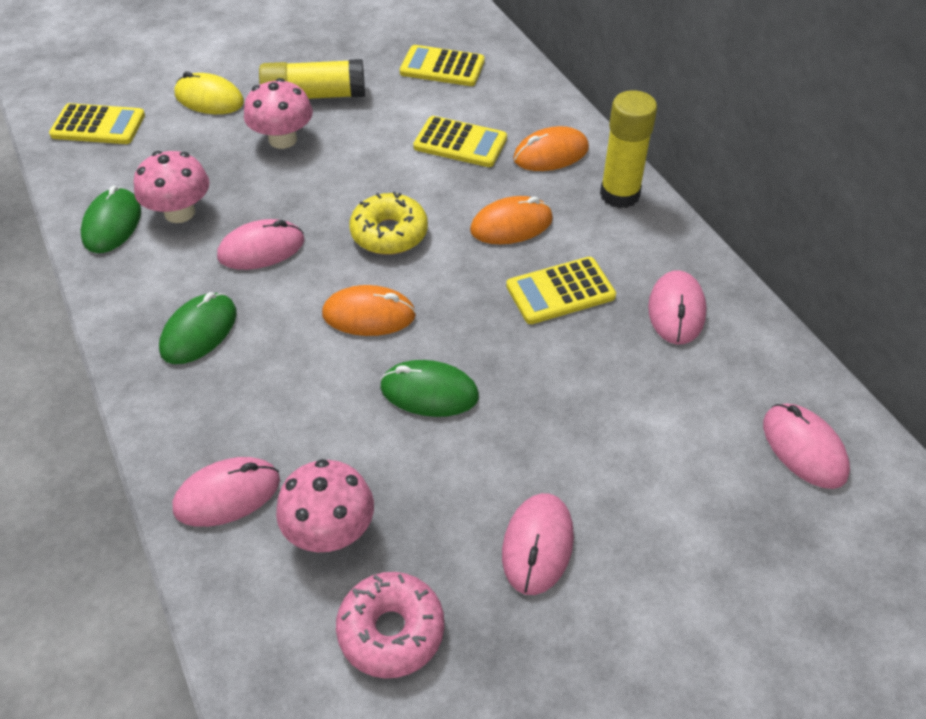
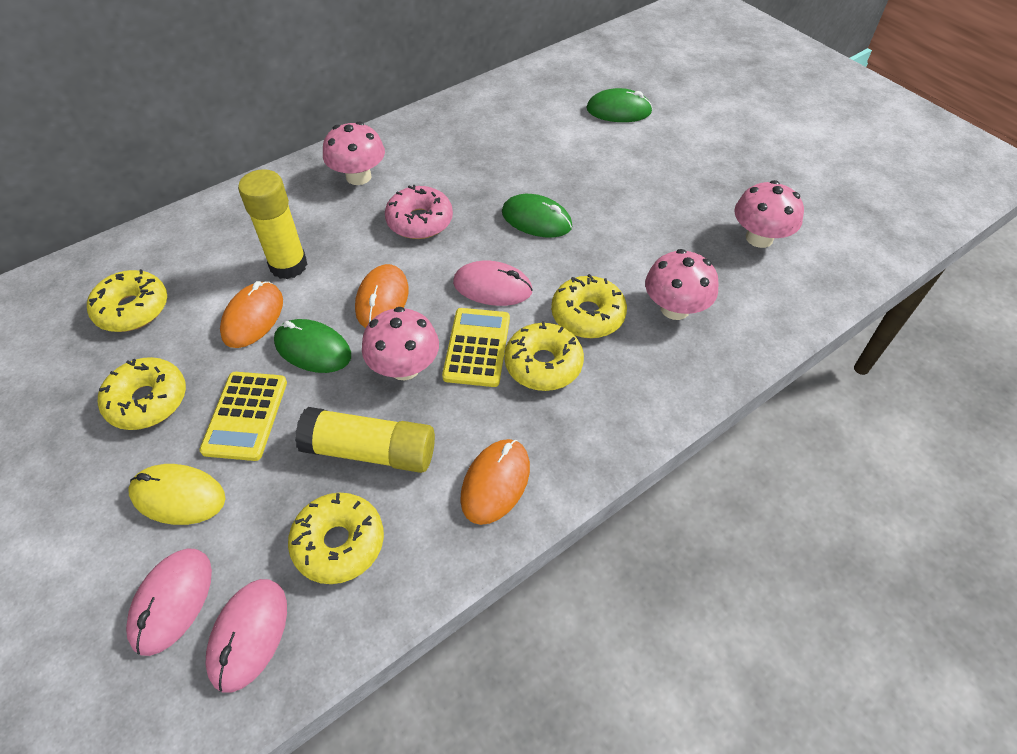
pink mouse: [173,457,280,527] [217,219,304,270] [502,493,574,595] [648,270,706,345] [763,404,850,489] = 5 -> [126,548,212,656] [206,579,287,693] [453,261,533,306] = 3
pink mushroom: [134,151,210,223] [244,78,313,149] [276,459,374,552] = 3 -> [323,121,385,185] [362,307,439,380] [645,249,719,320] [734,180,804,248] = 4
yellow calculator: [49,103,145,144] [400,45,485,86] [413,116,507,167] [506,257,616,324] = 4 -> [199,372,287,461] [442,308,510,387] = 2
yellow donut: [349,192,428,255] = 1 -> [87,269,167,332] [98,357,186,430] [288,493,384,584] [504,321,584,391] [551,274,627,338] = 5

